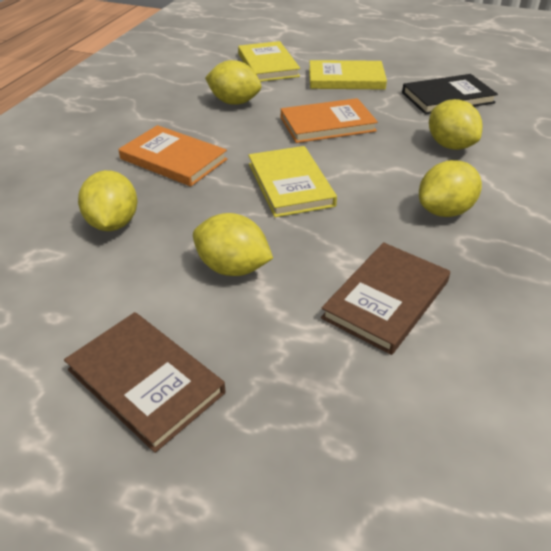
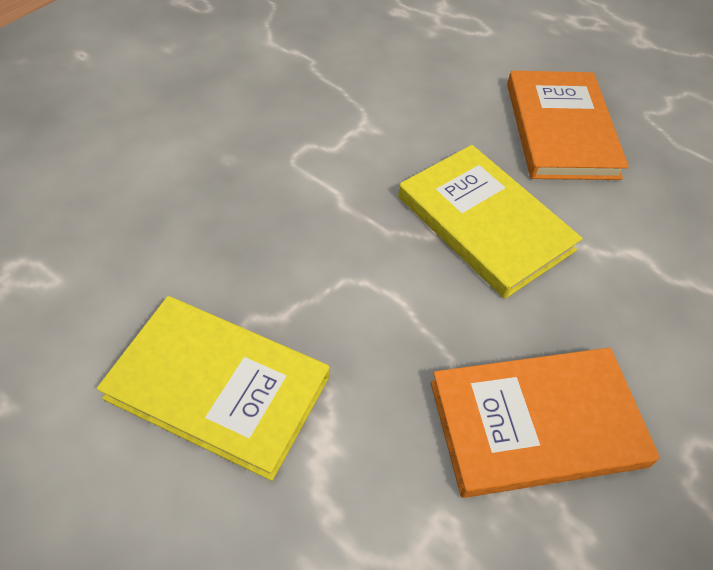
black book: [402,74,498,114] = 1 -> none = 0
brown book: [64,312,226,453] [321,242,450,355] = 2 -> none = 0
yellow book: [238,41,300,82] [248,146,337,217] [309,60,387,90] = 3 -> [97,296,330,481] [398,145,583,299] = 2
yellow lemon: [78,170,138,231] [193,213,273,276] [205,60,261,105] [419,160,482,217] [429,99,482,150] = 5 -> none = 0

